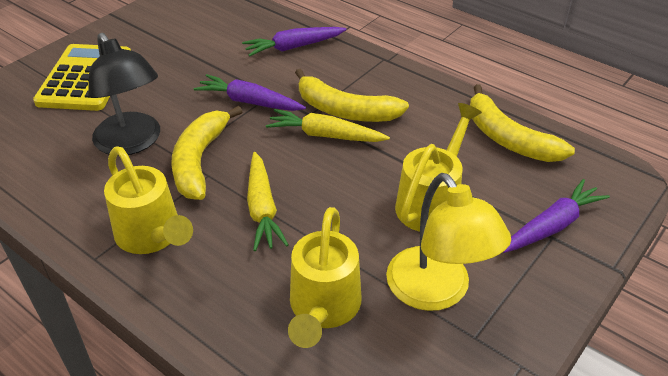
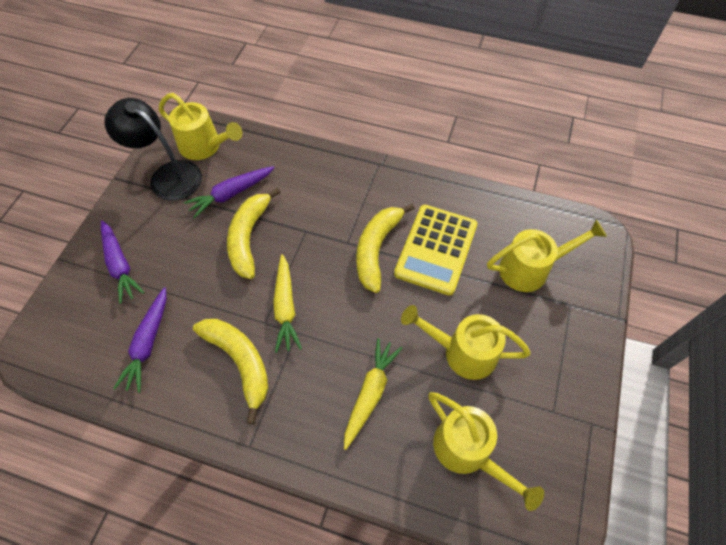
yellow lamp: [386,173,511,311] = 1 -> none = 0
yellow watering can: [104,146,193,254] [288,207,361,348] [395,103,482,232] = 3 -> [159,93,243,160] [401,305,531,380] [428,392,544,511] [487,220,607,292] = 4

